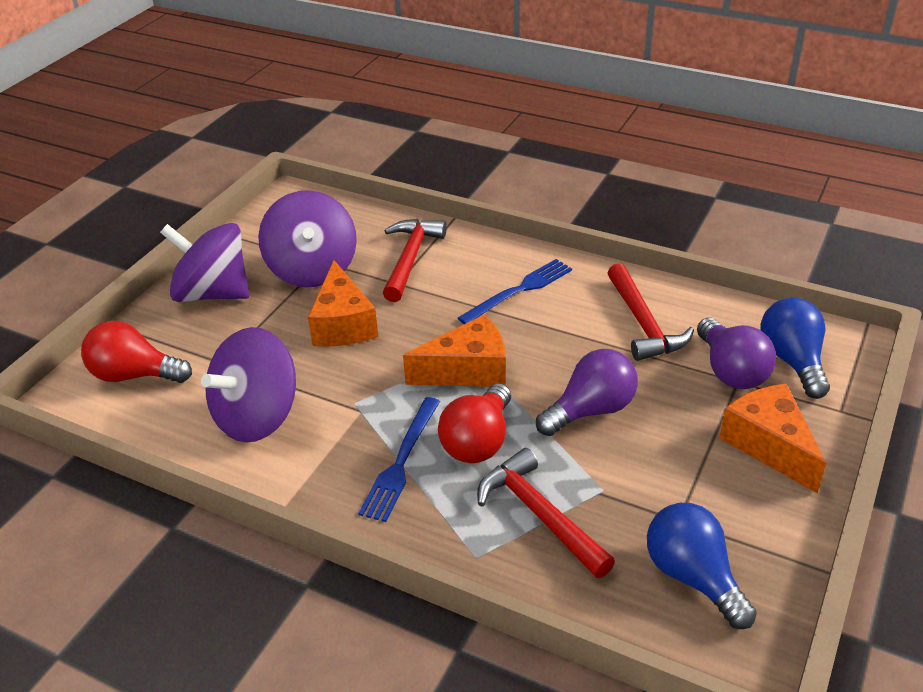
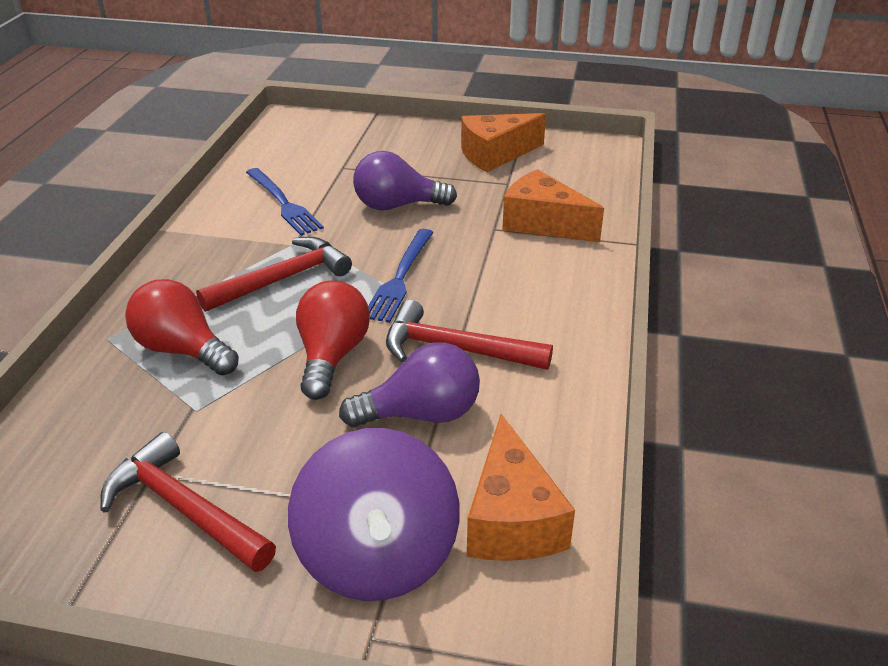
blue light bulb: [647,503,757,629] [760,298,830,399] = 2 -> none = 0
purple spinning top: [160,223,249,302] [201,327,296,443] [258,190,357,287] = 3 -> [288,428,459,601] = 1

